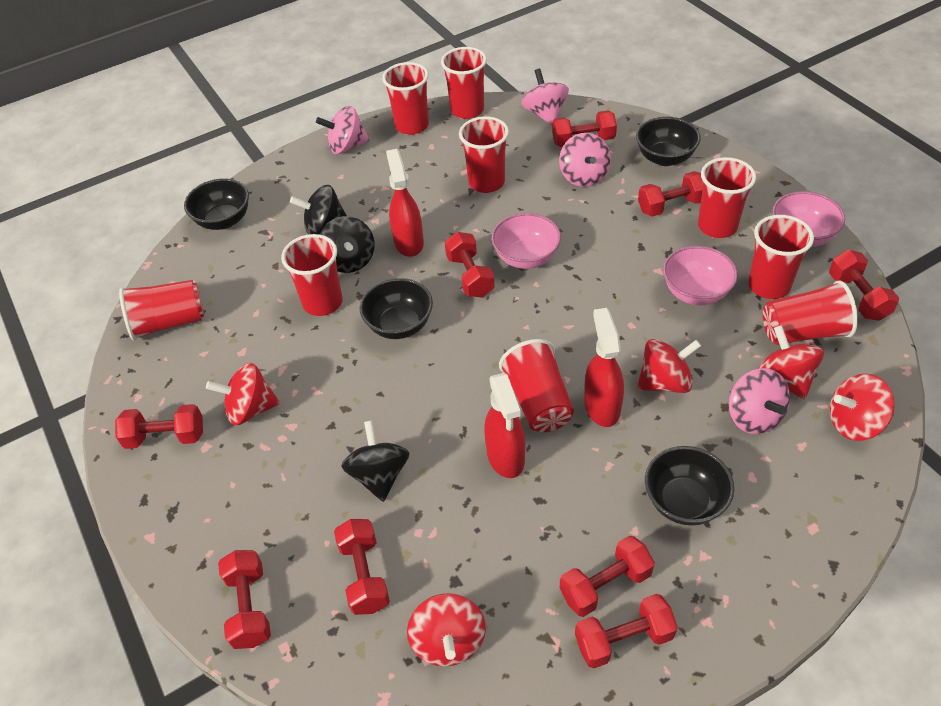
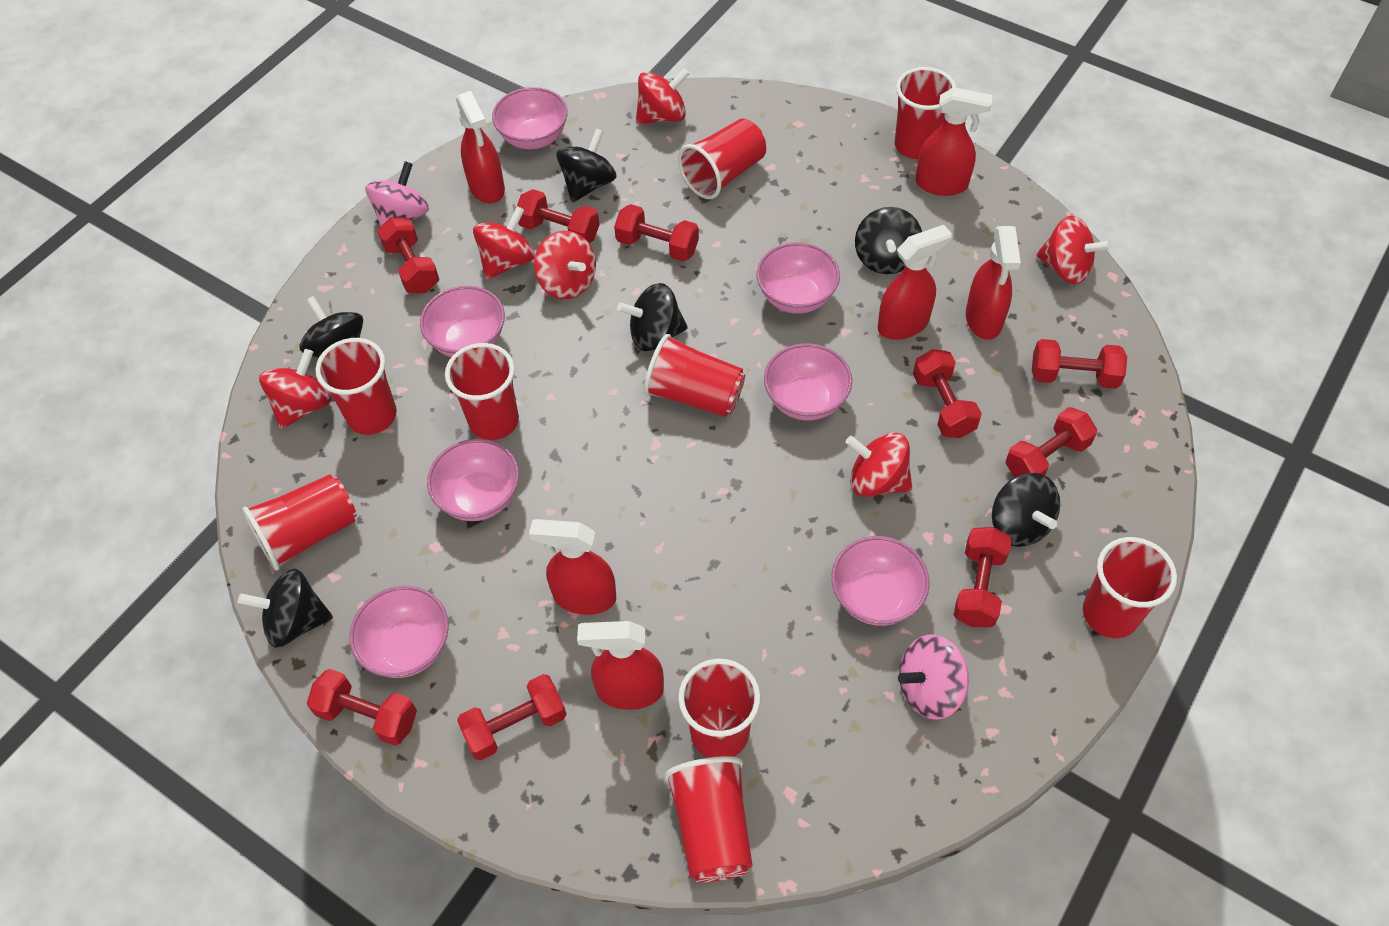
black bowl: [184,178,249,230] [360,278,433,339] [636,117,700,166] [645,446,734,525] = 4 -> none = 0
black spinning top: [290,185,347,235] [320,216,375,273] [341,420,409,502] = 3 -> [238,568,333,648] [299,296,363,358] [556,128,617,202] [617,283,688,351] [855,207,922,274] [992,473,1060,547] = 6
pink bowl: [491,213,561,269] [663,246,738,305] [772,191,845,247] = 3 -> [349,586,449,678] [420,286,505,357] [427,439,519,521] [492,87,568,149] [756,242,840,314] [764,344,852,421] [831,536,930,626] = 7
pink spinning top: [316,106,370,154] [521,69,569,125] [559,133,611,187] [729,368,790,434] = 4 -> [365,161,429,227] [898,635,969,720] = 2
red spinning top: [206,363,280,425] [407,593,486,667] [637,339,701,393] [759,325,824,400] [830,374,895,441] = 5 -> [259,349,331,429] [473,206,535,280] [534,231,596,299] [636,68,690,124] [846,433,912,497] [1036,216,1112,284] = 6
red spray bottle: [386,149,424,257] [484,373,525,478] [584,308,624,427] = 3 -> [456,91,505,203] [529,519,616,615] [577,621,664,710] [878,225,952,340] [916,87,992,196] [966,226,1021,340] = 6

